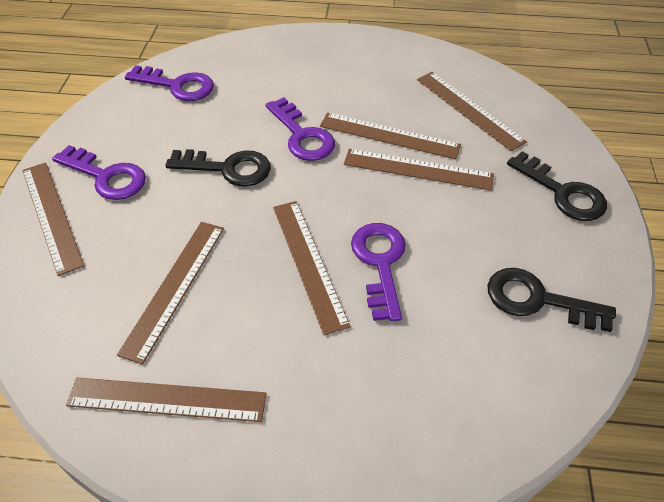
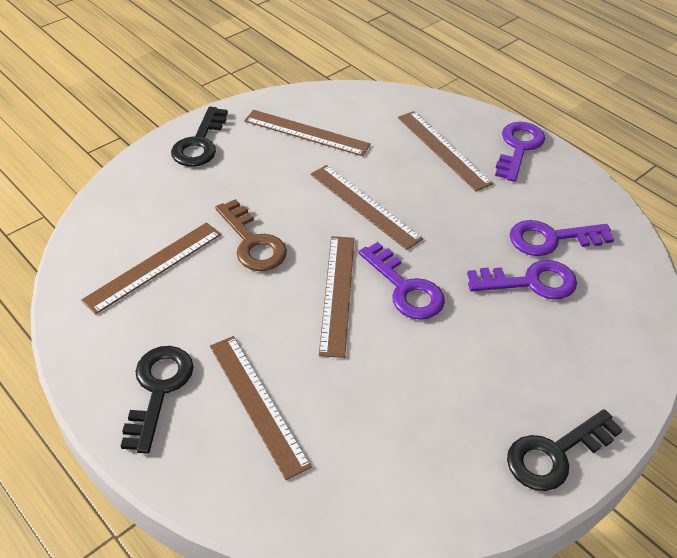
brown key: none = 0 -> [215,199,287,271] = 1
brown ruler: [22,162,84,276] [66,378,267,422] [117,222,224,364] [273,201,350,335] [320,113,461,159] [344,149,494,191] [417,72,527,151] = 7 -> [81,222,221,315] [210,336,312,480] [244,110,371,156] [310,165,423,250] [319,236,354,358] [398,111,493,191] = 6

